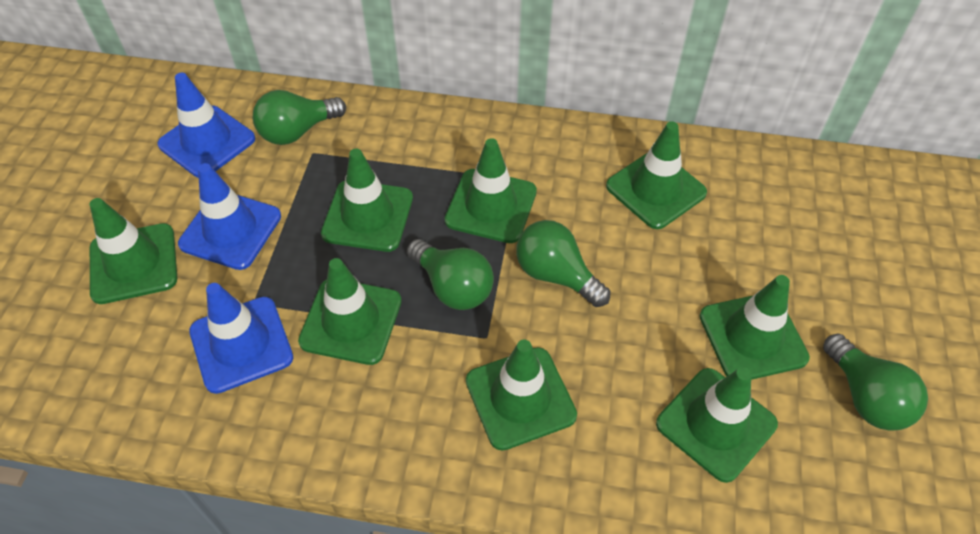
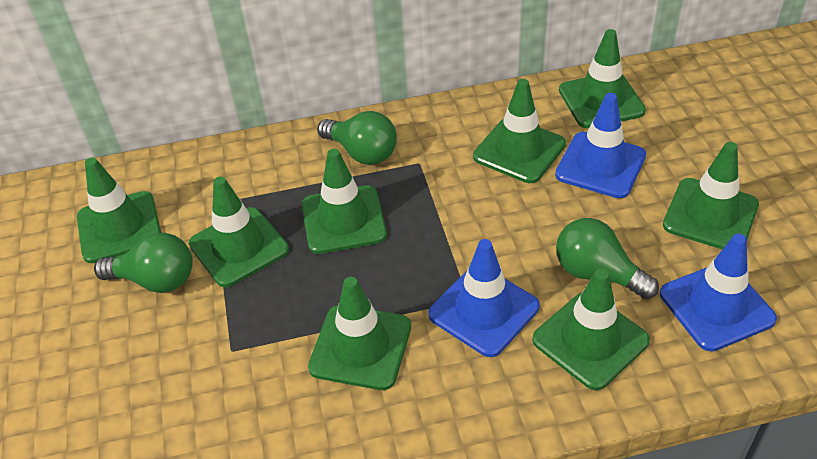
green light bulb: [253,90,346,145] [407,239,494,310] [516,220,610,307] [823,334,928,431] = 4 -> [94,233,193,293] [318,111,397,165] [556,218,659,299] = 3

